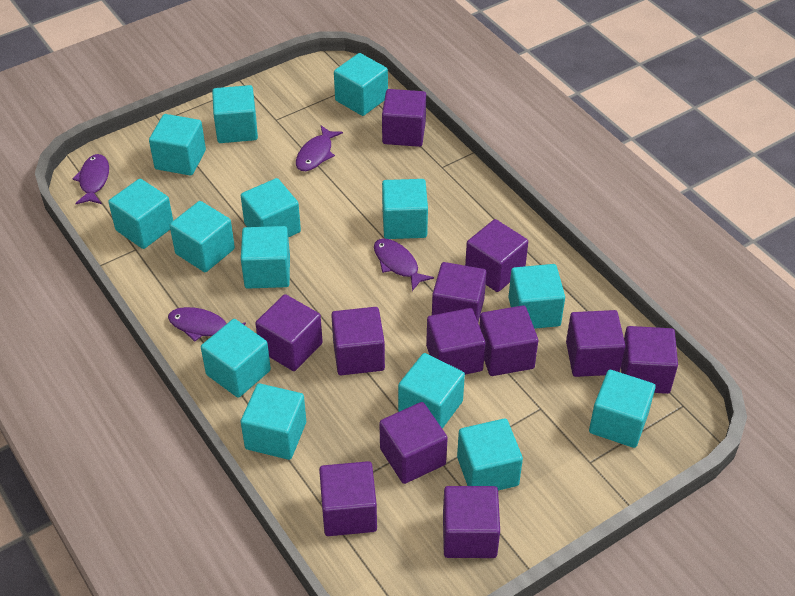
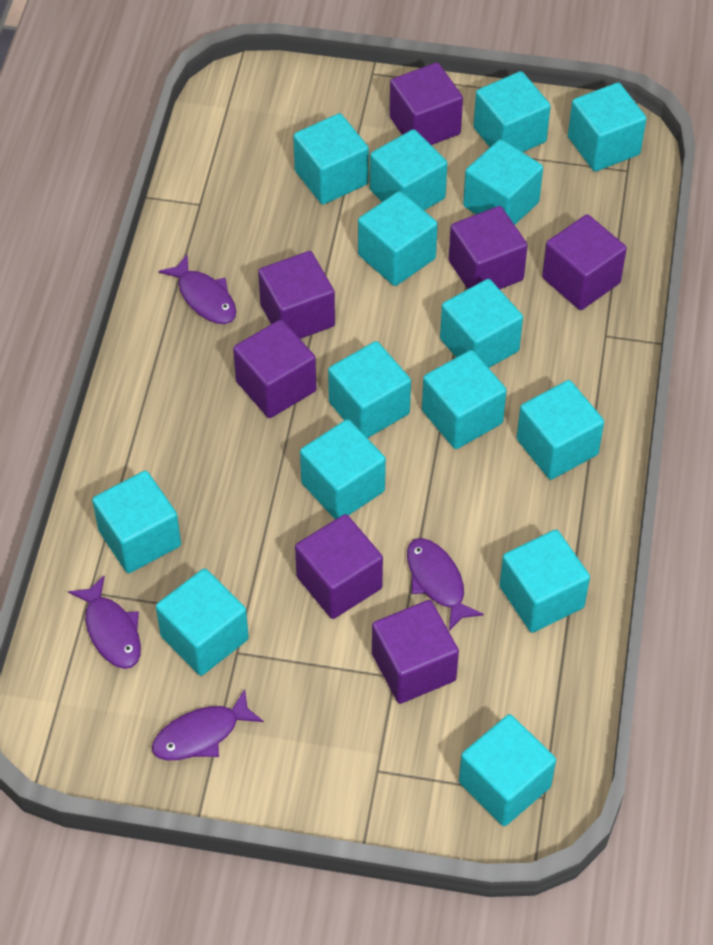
purple cube: [255,294,323,371] [319,461,377,536] [331,307,385,375] [379,402,448,484] [382,89,426,147] [426,308,485,375] [432,262,487,322] [443,486,500,558] [465,219,528,292] [479,305,538,376] [566,310,626,377] [621,326,678,394] = 12 -> [233,320,316,418] [258,251,335,339] [295,514,383,619] [372,600,459,704] [389,62,463,145] [449,206,528,289] [542,214,627,310] = 7
turquoise cube: [108,179,173,249] [149,114,206,176] [170,201,235,272] [201,319,271,398] [212,85,258,143] [241,178,301,238] [241,226,290,289] [241,383,306,460] [334,53,388,116] [382,179,428,239] [398,353,465,429] [457,418,523,491] [509,264,565,329] [589,370,656,448] = 14 -> [92,471,181,573] [156,568,249,676] [293,113,369,204] [300,419,386,519] [328,341,411,438] [358,191,438,286] [370,129,447,210] [422,350,507,449] [440,279,523,368] [459,714,556,826] [463,139,543,225] [474,71,551,152] [499,529,590,633] [517,380,604,480] [568,82,647,171] = 15

